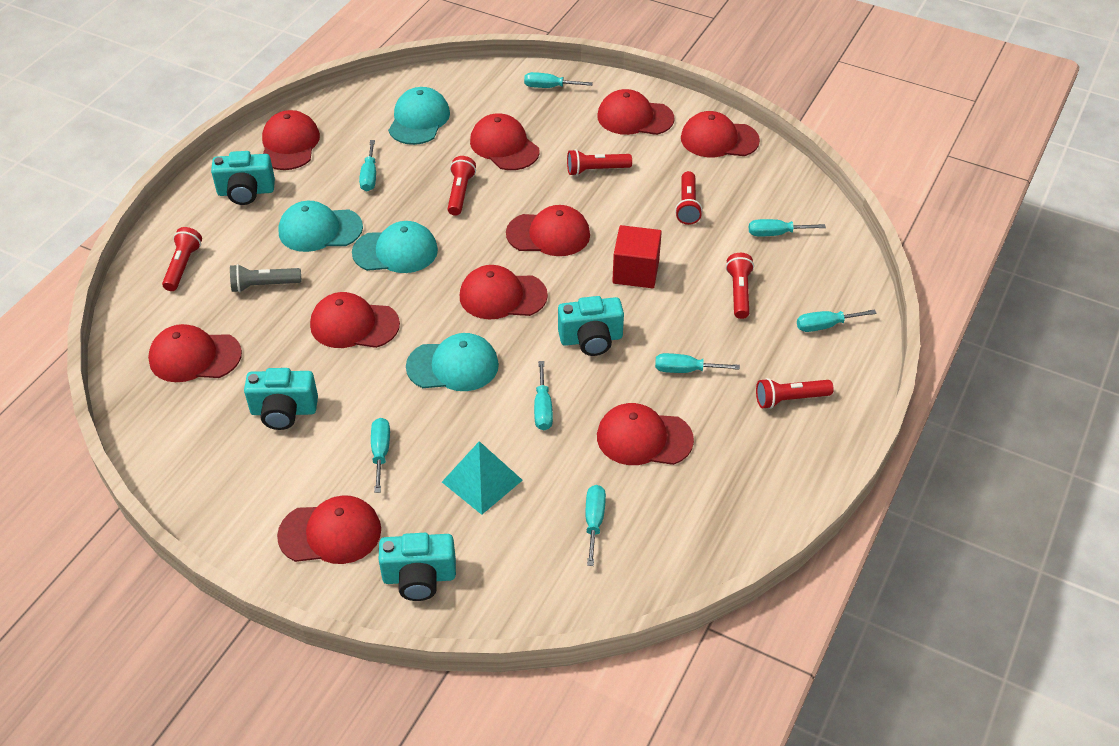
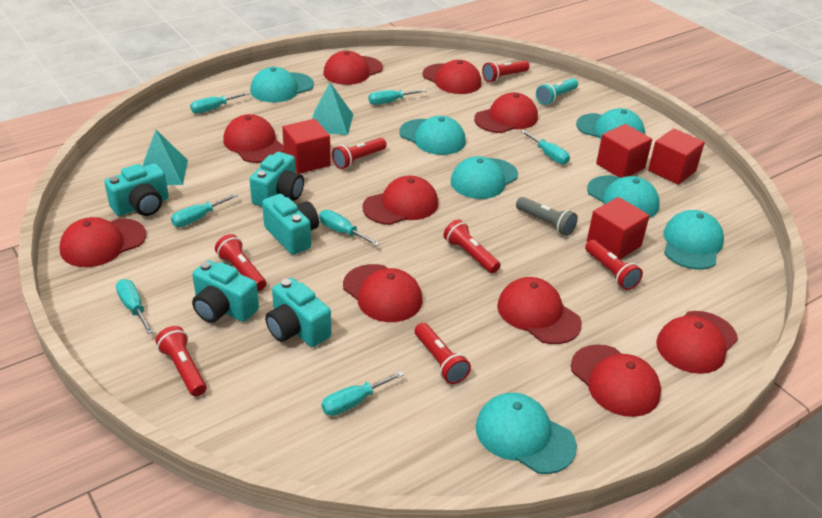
red cube: [612,225,662,288] = 1 -> [282,119,331,174] [587,197,649,259] [596,124,652,178] [648,128,705,185] = 4
red flashlight: [162,227,202,291] [447,156,476,216] [567,149,632,176] [675,171,702,225] [726,253,754,319] [756,378,834,409] = 6 -> [156,326,207,397] [215,234,266,291] [332,138,387,169] [415,323,471,384] [443,219,500,273] [482,61,530,82] [585,240,643,290] = 7
turquoise camera: [211,151,275,205] [244,368,318,430] [379,533,456,601] [558,296,624,356] = 4 -> [104,163,169,216] [192,260,259,323] [249,152,304,207] [262,194,319,255] [265,278,331,347] = 5
turquoise cap: [278,201,363,252] [352,221,438,273] [388,87,450,145] [406,333,499,391] = 4 -> [250,67,314,103] [399,116,466,155] [450,156,518,199] [476,393,577,474] [576,108,645,139] [587,176,660,218] [663,210,724,270] = 7
turquoise flashlight: none = 0 -> [536,78,578,105] = 1
turquoise pyramid: [442,441,523,515] = 1 -> [142,130,188,185] [312,83,353,135] = 2
turquoise screwdriver: [359,140,376,191] [371,418,390,493] [524,72,593,88] [534,361,553,430] [585,485,606,566] [655,353,740,373] [749,219,826,237] [797,309,877,332] = 8 -> [116,279,153,334] [171,193,238,227] [190,92,250,114] [319,210,380,246] [322,371,404,416] [368,89,427,105] [521,130,570,164] = 7

